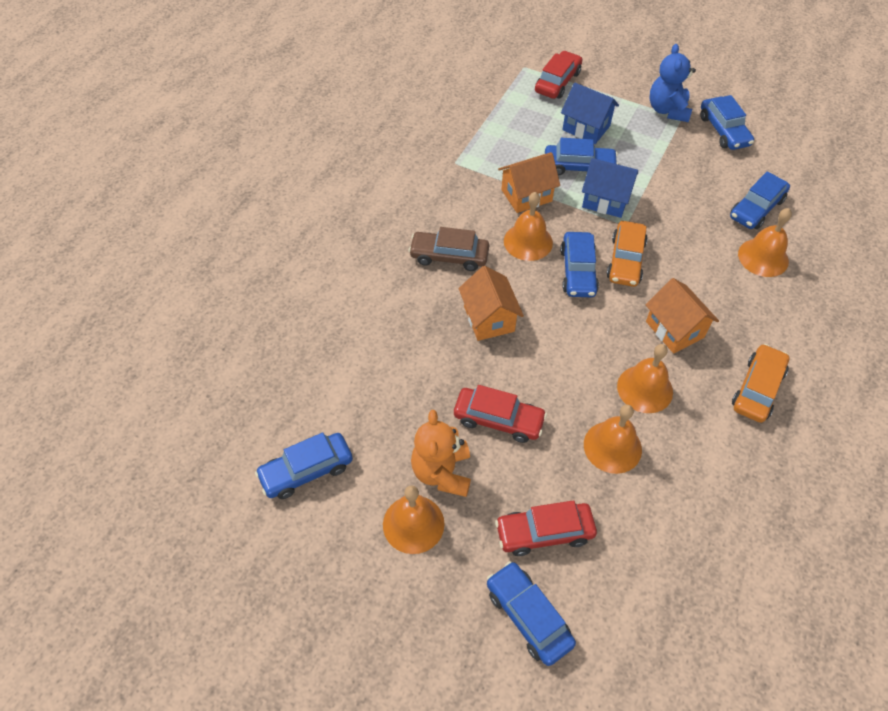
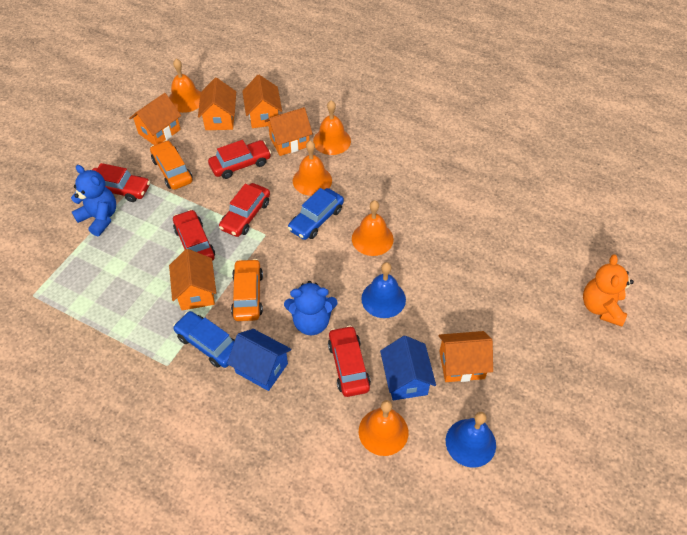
blue bell: none = 0 -> [361,262,406,318] [446,412,496,468] = 2
blue car: [255,432,353,499] [487,561,576,666] [545,138,618,175] [560,232,599,297] [701,95,754,150] [730,171,790,229] = 6 -> [173,311,235,368] [288,188,344,240] = 2
blue teddy bear: [649,44,696,122] = 1 -> [71,165,116,236] [284,281,337,335] = 2
brown car: [409,227,489,271] = 1 -> none = 0
orange house: [458,266,524,341] [498,152,560,213] [645,278,719,353] = 3 -> [129,93,181,145] [169,249,216,310] [198,78,236,130] [242,75,282,128] [265,107,313,156] [438,331,493,382] = 6
red car: [454,385,547,443] [495,500,597,556] [535,51,582,99] = 3 -> [92,163,150,202] [173,209,215,261] [208,140,271,179] [219,183,270,237] [328,325,371,397] = 5

